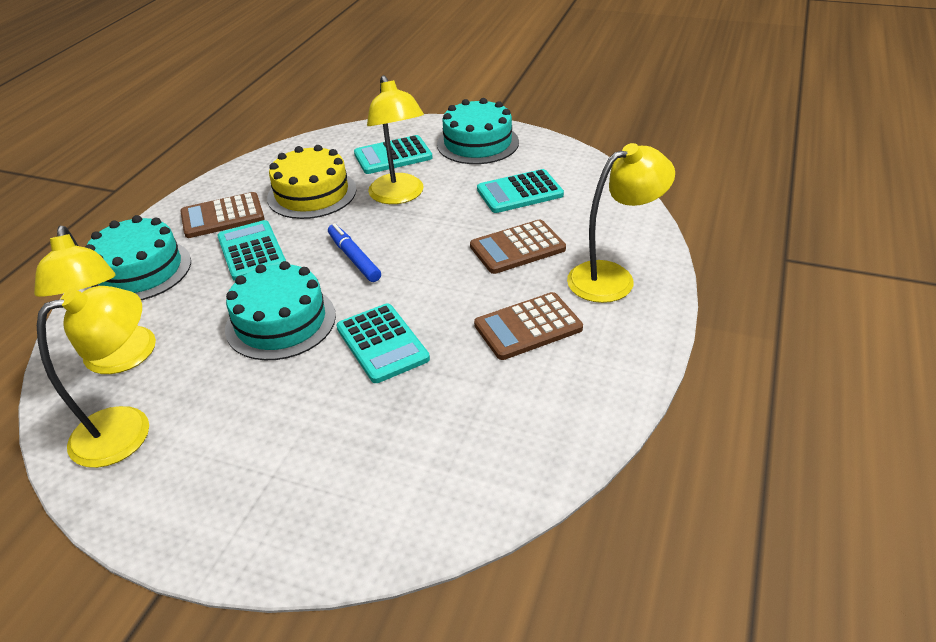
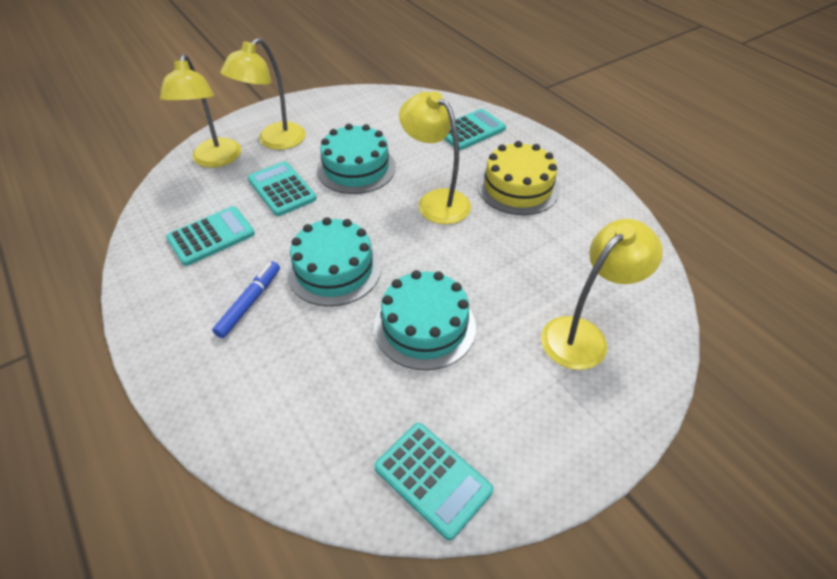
brown calculator: [180,192,265,238] [470,219,566,274] [474,292,583,360] = 3 -> none = 0

